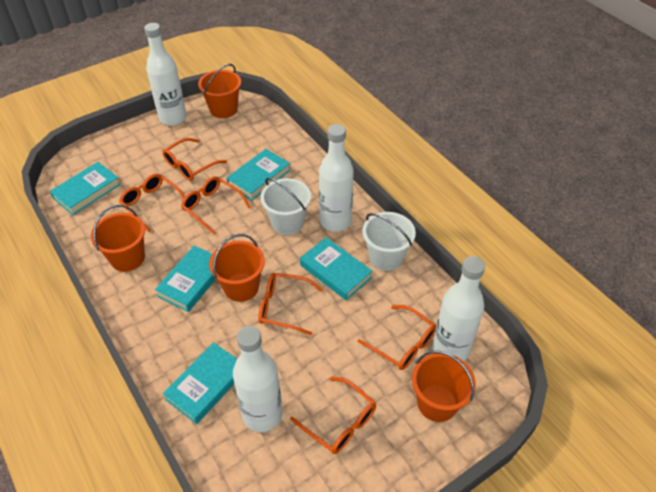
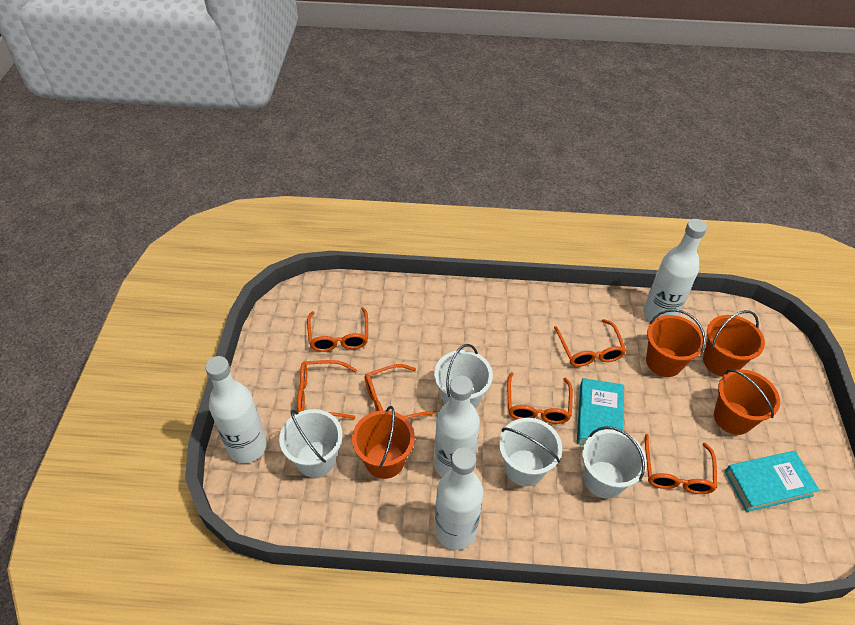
turquoise book: [50,162,121,215] [155,246,215,312] [163,342,237,424] [227,149,291,201] [300,237,372,300] = 5 -> [577,378,624,445] [725,451,820,512] = 2
white bucket: [260,178,311,235] [362,212,416,271] = 2 -> [279,409,342,478] [434,344,493,409] [499,418,562,486] [582,426,647,499] = 4

